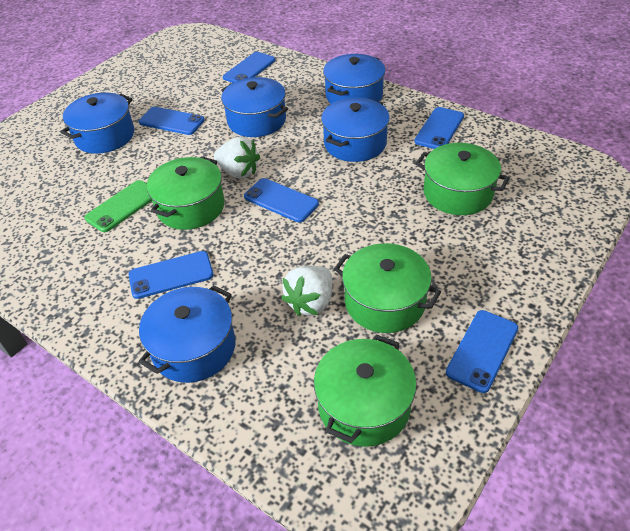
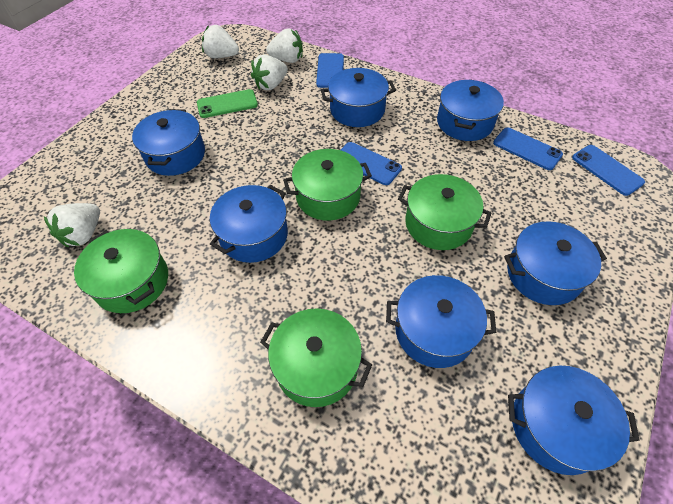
blue phone: [129,251,214,299] [139,107,205,135] [223,52,275,83] [244,178,319,222] [414,107,464,149] [446,310,518,393] = 6 -> [316,53,344,88] [341,142,402,185] [493,127,563,170] [572,145,645,196] = 4
blue pot: [60,92,134,154] [139,285,235,383] [221,77,288,137] [321,98,390,162] [323,54,385,104] = 5 -> [132,109,205,176] [210,185,288,263] [321,68,396,127] [386,275,496,368] [437,79,504,141] [504,221,607,305] [508,366,639,475] = 7
white strawberry: [214,137,260,179] [281,266,332,316] = 2 -> [44,203,100,247] [202,25,239,58] [251,55,288,90] [266,28,303,63] = 4

